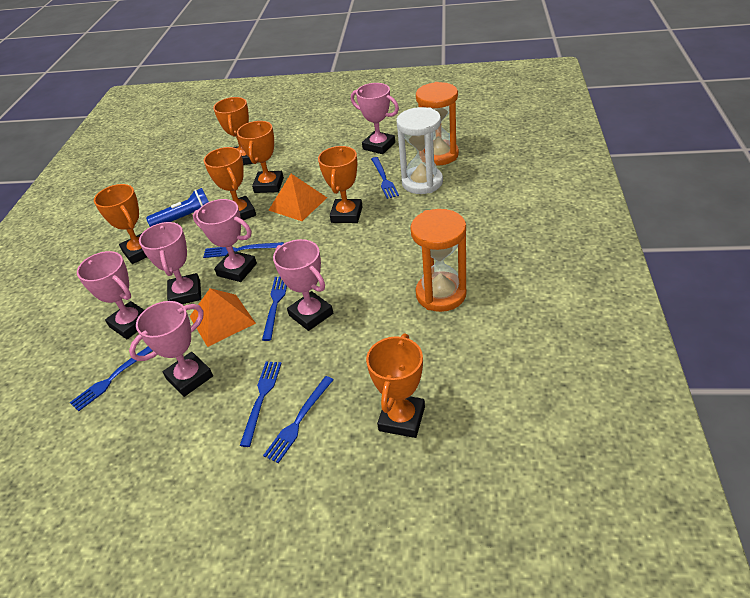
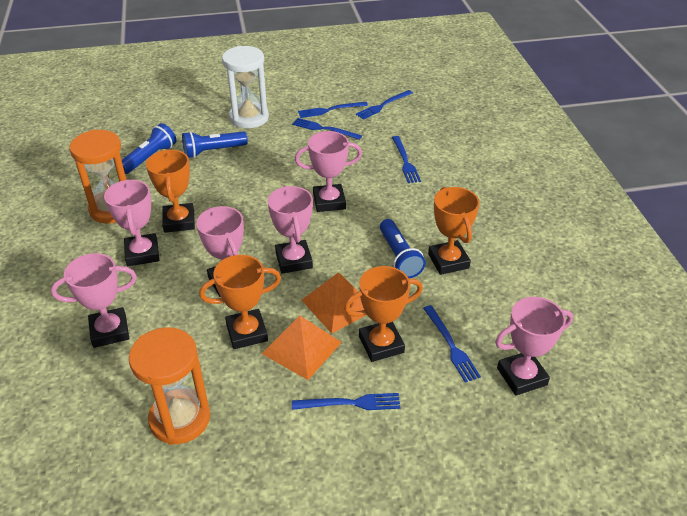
blue flashlight: [146,188,209,227] = 1 -> [122,123,176,174] [182,131,248,158] [380,219,426,278] = 3
orange trophy: [94,184,147,264] [204,147,256,220] [213,97,253,165] [237,121,284,193] [318,146,363,223] [366,334,425,438] = 6 -> [146,149,195,233] [199,255,281,349] [344,266,423,362] [428,187,480,275] = 4

